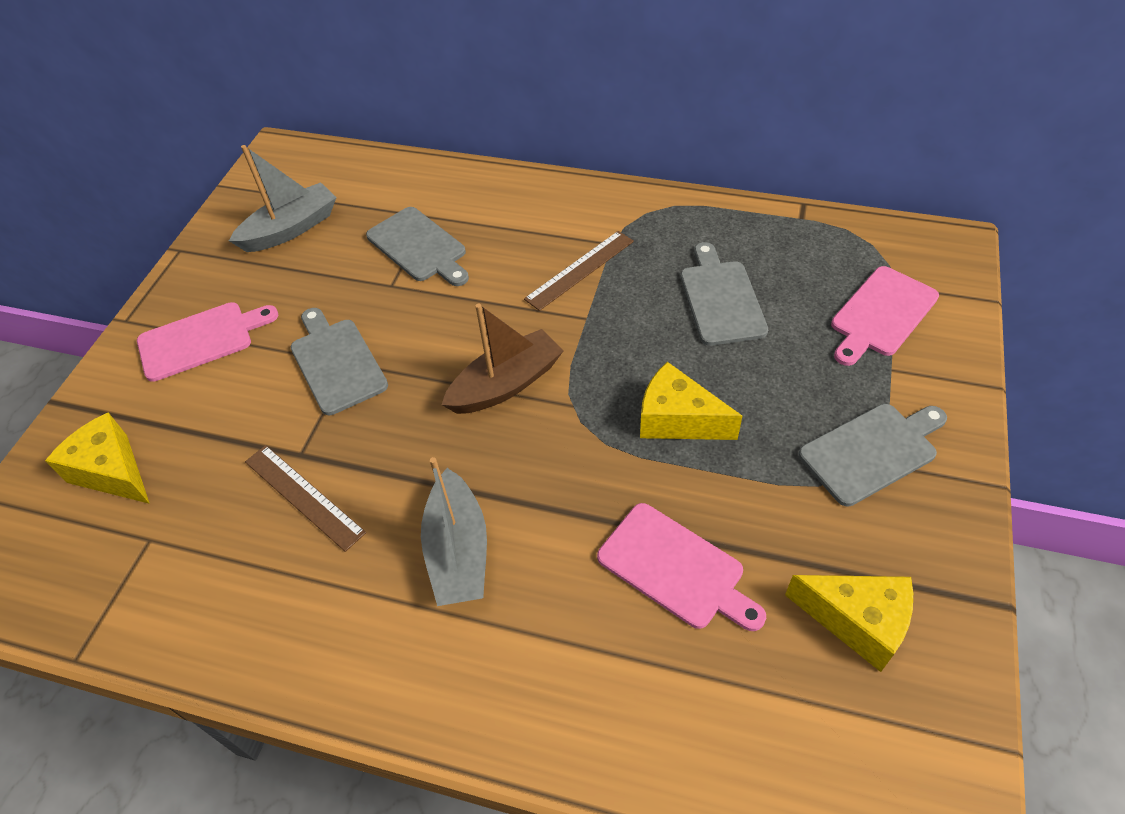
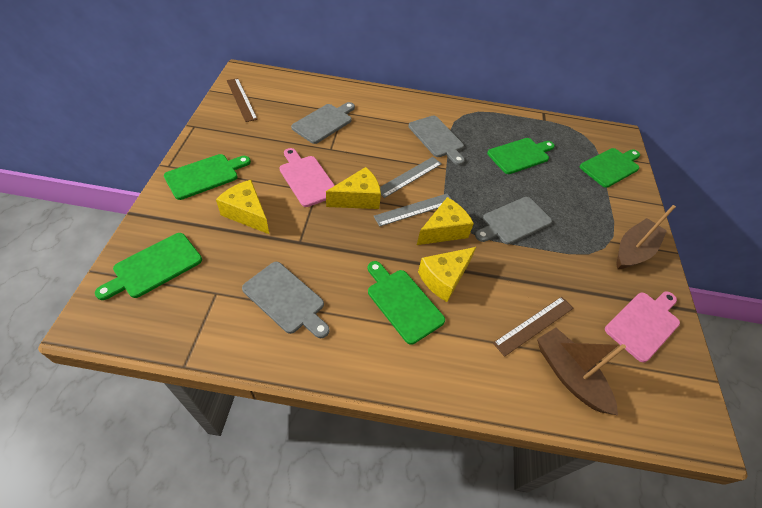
brown boat: [442,304,563,414] = 1 -> [537,328,626,415] [616,205,676,269] = 2
green cutting board: none = 0 -> [95,233,202,300] [164,154,251,200] [368,261,445,345] [487,138,555,174] [580,148,640,188] = 5
grey boat: [229,145,337,252] [421,457,487,606] = 2 -> none = 0
grey ruler: none = 0 -> [374,194,452,227] [380,157,442,198] = 2
pink cutting board: [137,302,278,382] [597,503,766,631] [831,266,939,366] = 3 -> [279,148,335,207] [605,291,680,362] = 2
yellow cheese: [45,412,150,504] [640,362,742,440] [785,575,913,672] = 3 -> [216,180,269,234] [326,167,381,209] [417,197,474,245] [418,247,476,302] = 4

